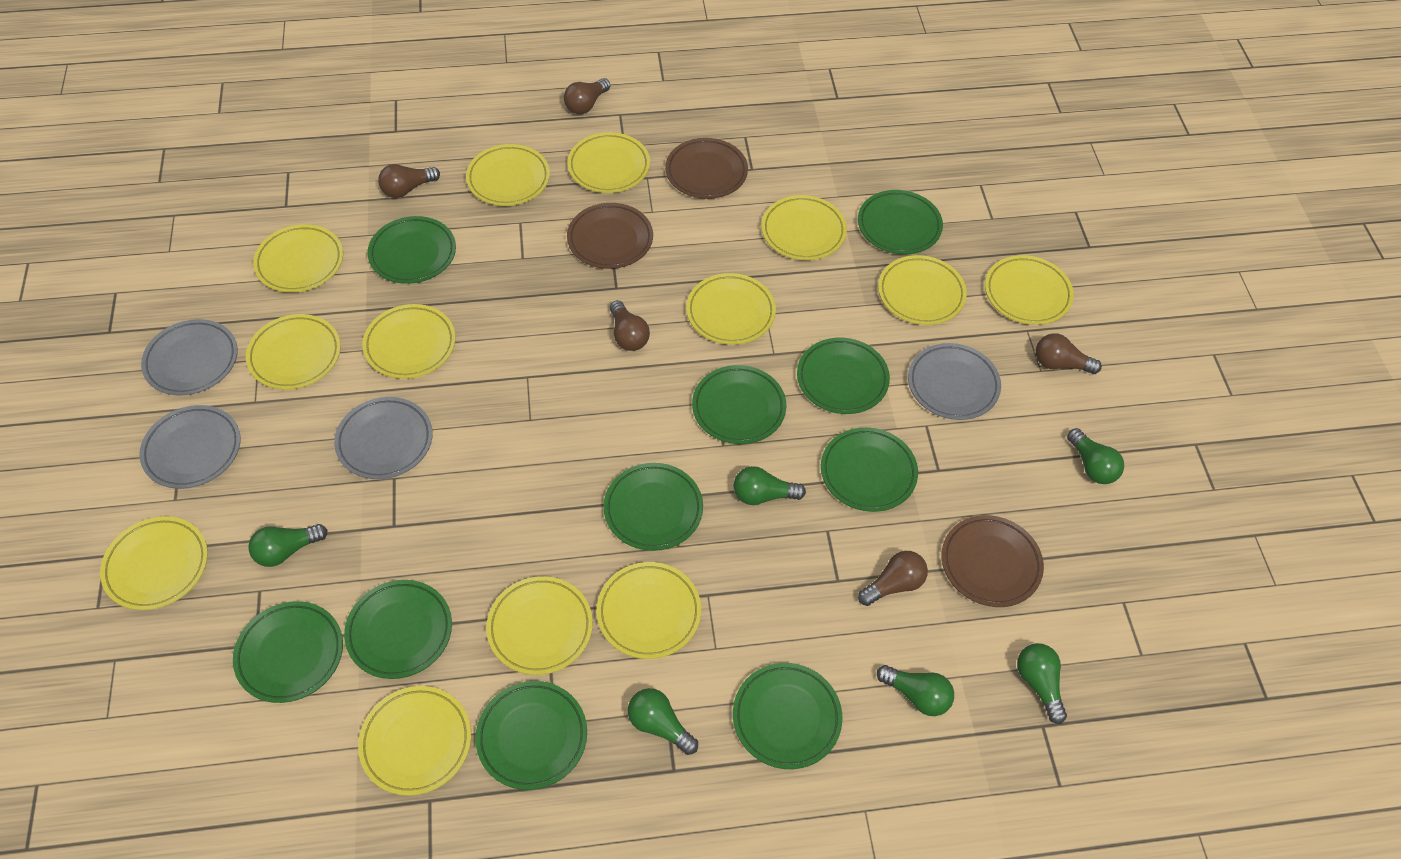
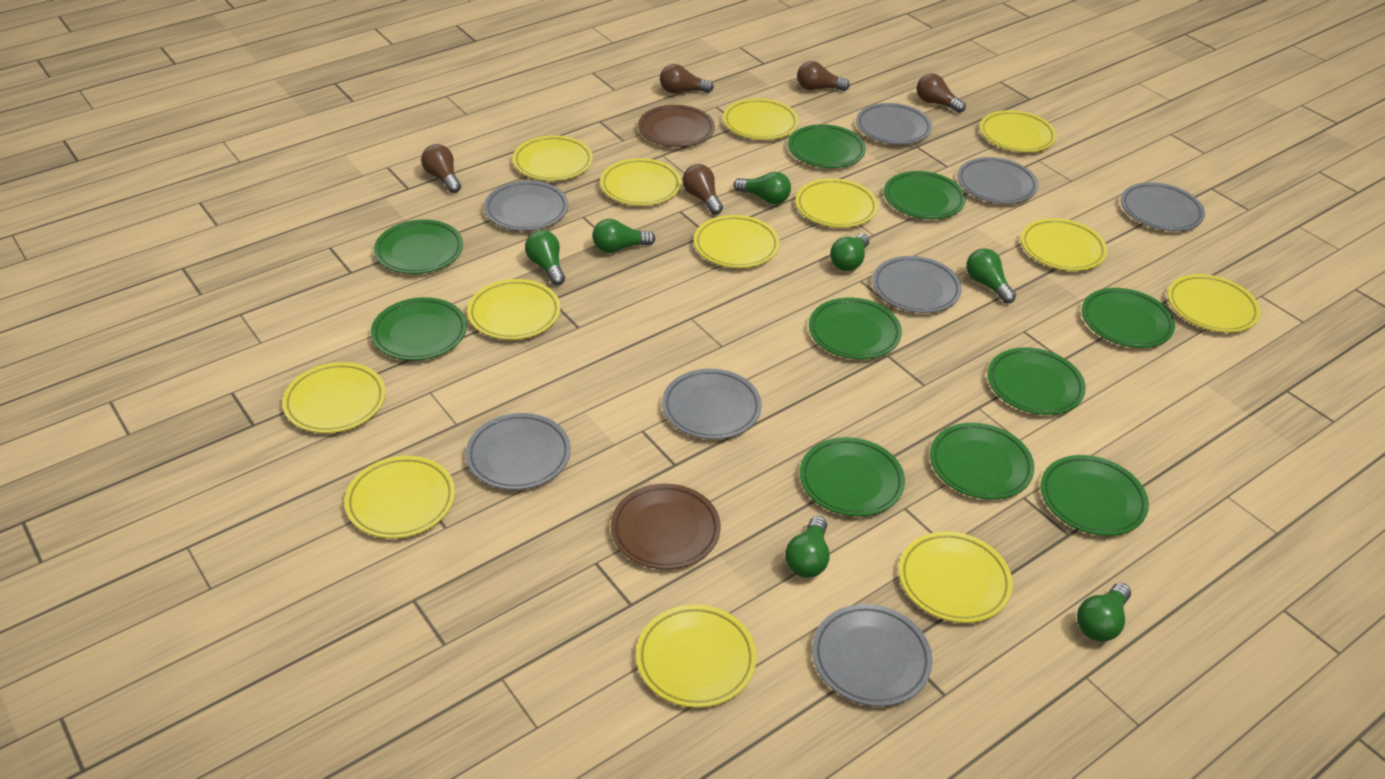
brown plate: [567,203,653,269] [665,138,748,199] [941,515,1044,607] = 3 -> [611,484,721,570] [638,105,715,147] = 2
green light bulb: [248,524,328,567] [628,688,698,755] [734,466,806,505] [877,665,954,716] [1017,643,1067,724] [1067,428,1124,484] = 6 -> [525,230,565,286] [592,219,655,253] [733,172,791,204] [785,516,830,578] [830,233,869,271] [966,248,1016,304] [1077,583,1131,642] = 7
grey plate: [139,405,241,489] [141,319,238,395] [334,397,433,479] [908,343,1001,420] = 4 -> [466,413,571,490] [484,181,568,231] [662,369,762,439] [812,604,933,707] [856,103,932,145] [872,256,962,313] [957,157,1038,204] [1121,182,1205,231] = 8

